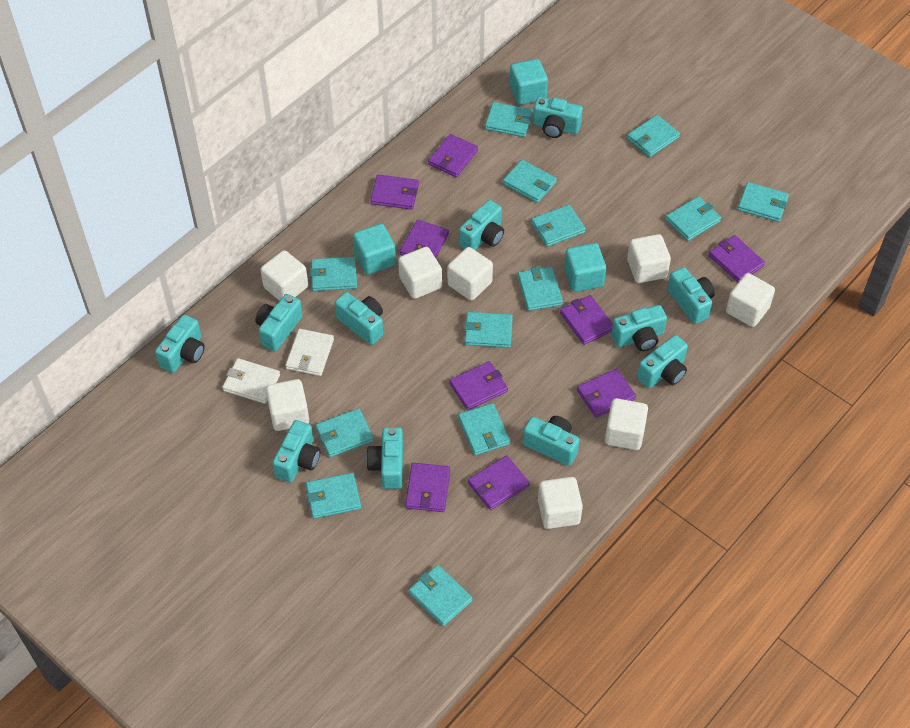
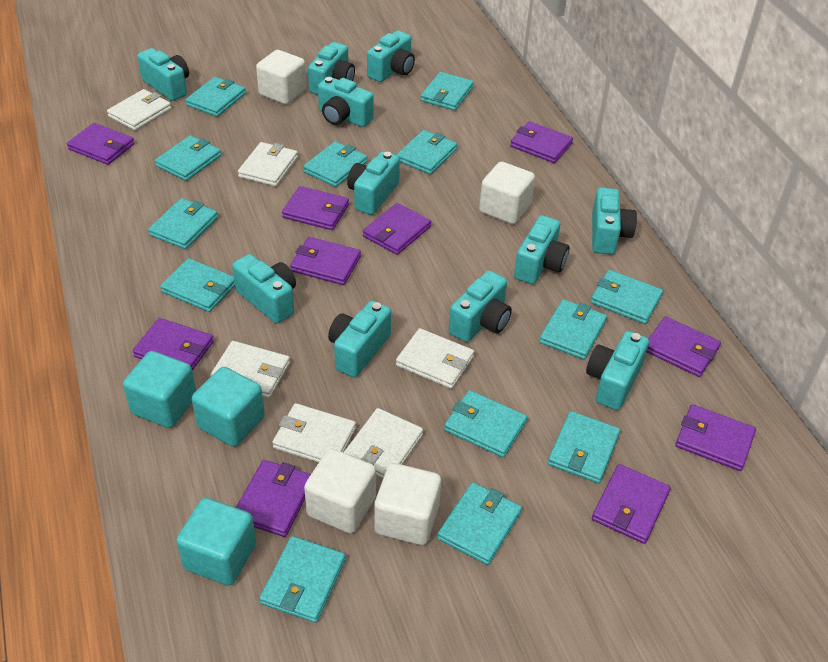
purple wallet: [370,175,419,210] [400,220,449,258] [405,463,450,512] [428,134,478,177] [449,361,508,410] [468,455,530,510] [560,295,613,345] [577,369,636,418] [709,235,765,282] = 9 -> [67,123,135,165] [133,318,214,371] [236,460,311,537] [282,186,349,230] [290,237,361,285] [363,203,431,255] [510,121,573,163] [592,464,671,544] [647,316,721,377] [675,404,756,471] = 10
white cube: [260,250,308,301] [266,379,309,431] [398,247,442,299] [447,247,493,301] [538,477,583,529] [605,398,648,450] [627,234,671,283] [726,273,775,327] = 8 -> [256,50,307,105] [304,449,376,533] [374,463,441,545] [479,162,535,224] = 4
white wallet: [222,358,280,404] [285,329,334,376] = 2 -> [107,89,171,131] [210,341,290,398] [238,142,298,187] [272,403,356,463] [343,408,423,479] [396,328,474,389] = 6

